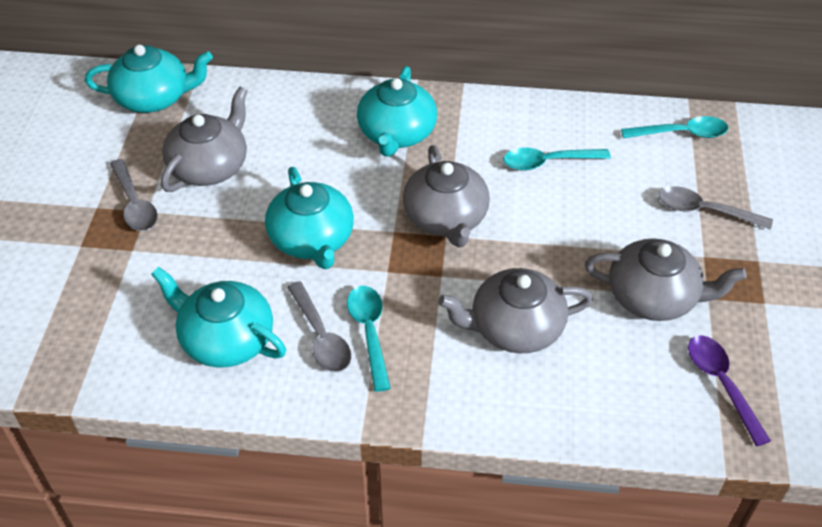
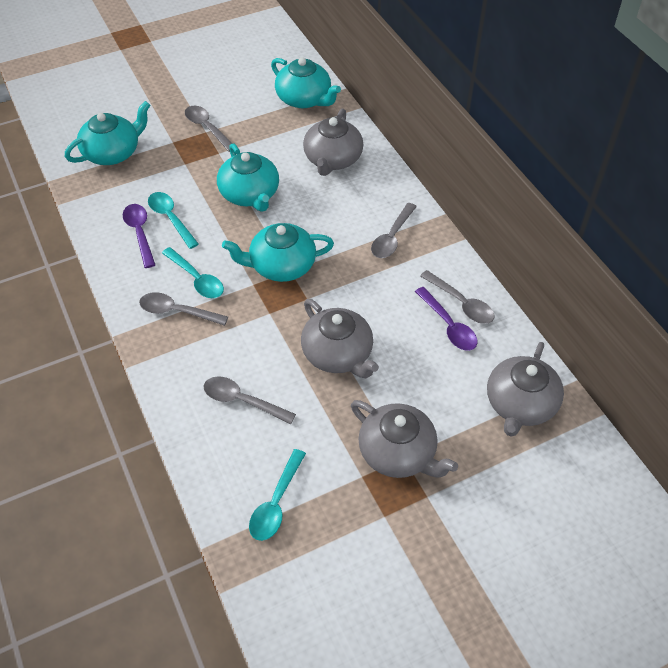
grey spoon: [110,159,158,231] [287,281,351,372] [658,186,773,229] = 3 -> [139,292,228,326] [185,106,233,152] [204,376,296,424] [371,203,417,258] [420,270,495,324] = 5
purple spoon: [688,335,771,447] = 1 -> [123,204,155,268] [415,287,477,351] = 2

